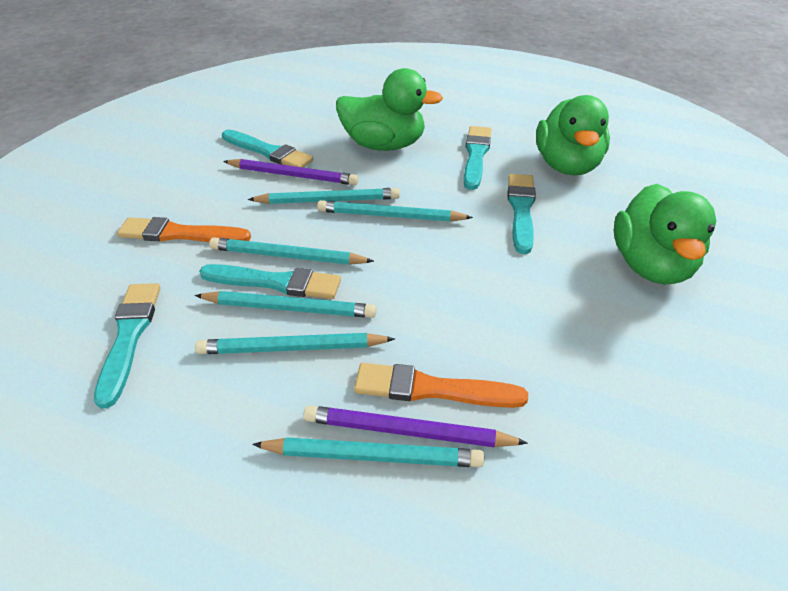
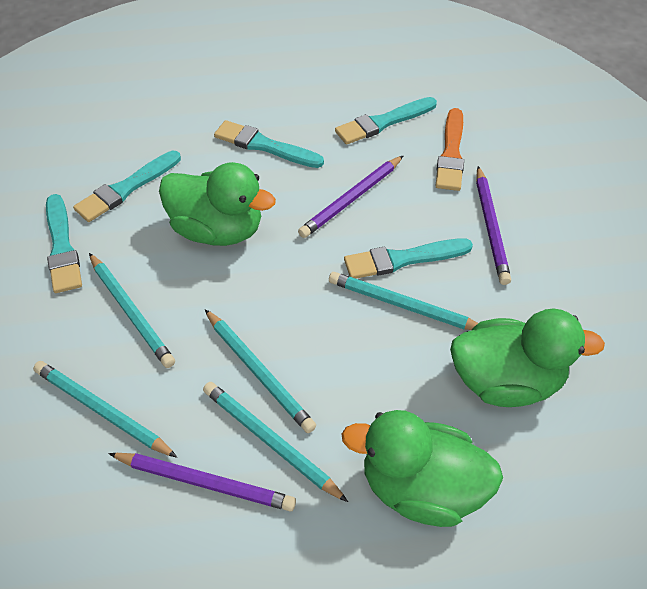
orange brush: [117,217,251,242] [354,363,528,408] = 2 -> [435,108,464,191] = 1
purple pencil: [223,159,359,185] [303,405,528,447] = 2 -> [108,453,296,511] [298,155,404,238] [476,166,511,285] = 3
turquoise pencil: [195,291,377,318] [195,333,395,354] [209,237,374,265] [248,188,400,204] [252,437,484,467] [317,200,473,222] = 6 -> [33,361,177,458] [89,253,175,368] [203,382,348,502] [205,309,316,433] [329,272,478,330] = 5

